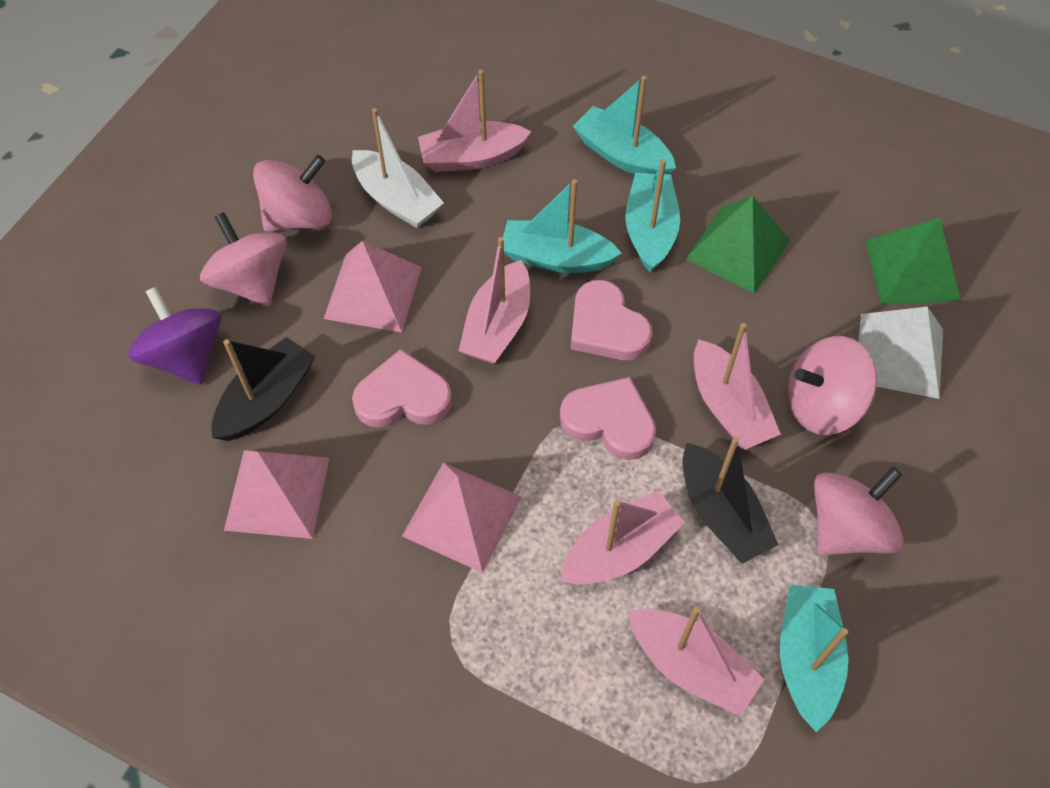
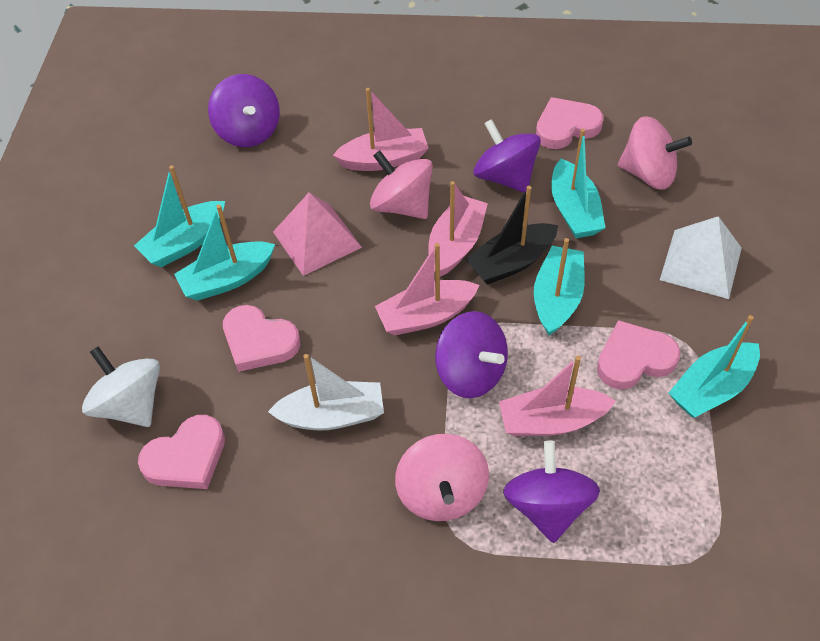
black boat: [212,337,316,441] [683,437,779,564] = 2 -> [465,186,558,285] = 1
green pyramid: [684,196,790,294] [865,218,961,305] = 2 -> none = 0
pink boat: [418,70,532,172] [459,237,530,364] [560,491,685,585] [628,607,764,717] [694,323,781,450] = 5 -> [333,88,429,171] [375,243,479,335] [428,181,488,277] [499,356,615,436] = 4
pink heart: [352,349,452,428] [560,377,656,460] [571,280,652,360] = 3 -> [138,415,225,489] [223,305,300,372] [536,97,603,149] [597,320,680,389] = 4
pink pyramid: [224,450,329,539] [324,241,422,332] [402,463,522,573] = 3 -> [273,192,362,276] = 1
pink spinning top: [200,212,287,307] [253,155,332,232] [788,336,877,435] [814,467,904,555] = 4 -> [370,150,433,219] [395,434,489,521] [618,116,692,190] = 3
purple spinning top: [128,287,222,385] = 1 -> [208,74,280,147] [435,311,508,398] [474,119,541,193] [503,441,600,543] = 4
turquoise boat: [503,179,622,273] [573,76,676,174] [625,159,680,272] [780,585,849,732] = 4 -> [134,165,225,267] [174,204,275,301] [534,238,585,335] [551,129,605,238] [669,315,760,418] = 5
white spinning top: none = 0 -> [82,346,160,427] = 1

